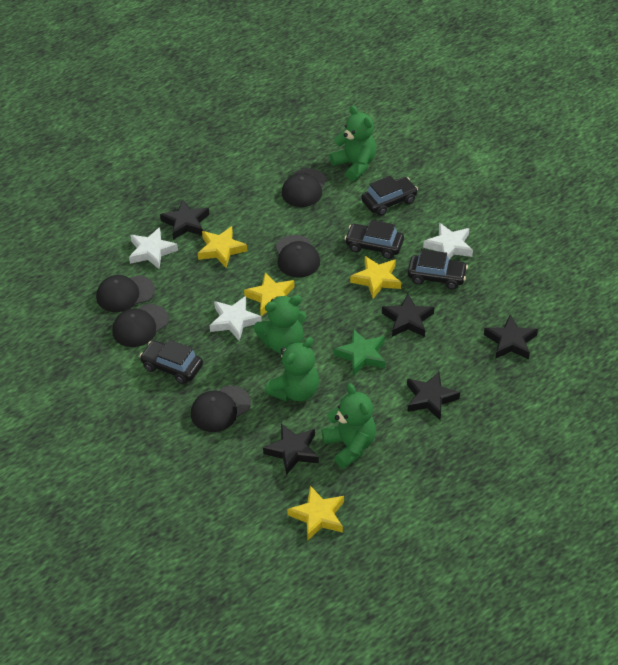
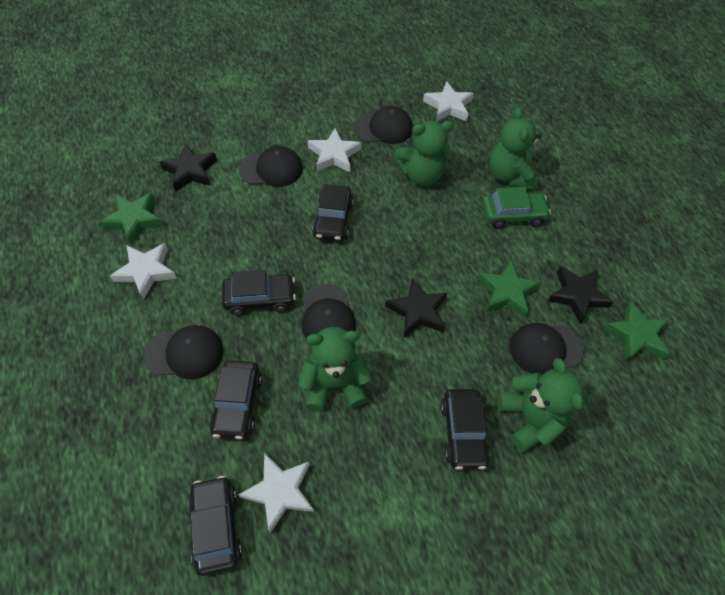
black car: [139,340,203,384] [345,220,404,259] [361,176,418,216] [408,249,468,289] = 4 -> [188,476,242,576] [209,360,262,439] [222,270,296,315] [312,184,353,242] [441,389,490,470] = 5
black star: [160,199,209,240] [263,424,319,475] [382,294,434,337] [407,372,460,420] [484,315,538,359] = 5 -> [159,143,217,192] [385,278,448,338] [548,266,614,324] = 3
green car: none = 0 -> [482,187,551,228] = 1
green star: [334,329,385,376] = 1 -> [99,193,163,245] [477,260,541,318] [603,302,670,362] = 3
white star: [129,227,178,269] [210,296,262,342] [423,223,473,259] = 3 -> [110,243,177,300] [238,453,314,533] [308,128,361,172] [423,82,474,121] = 4
yellow star: [198,226,247,268] [244,272,294,316] [287,486,344,541] [350,256,401,299] = 4 -> none = 0

